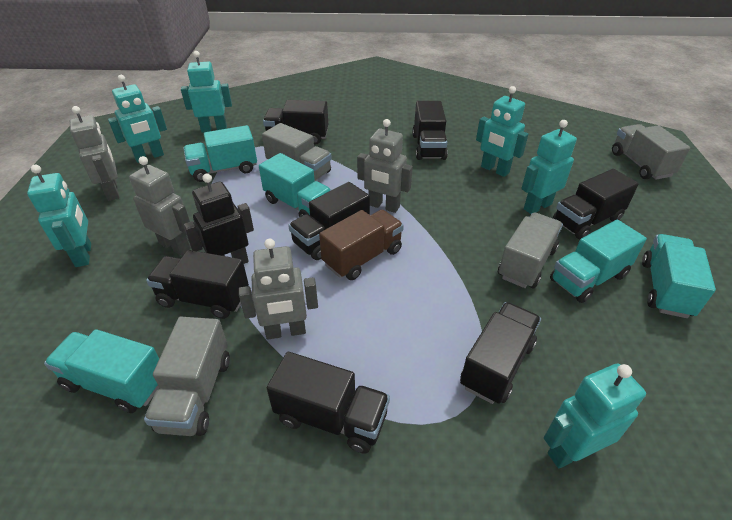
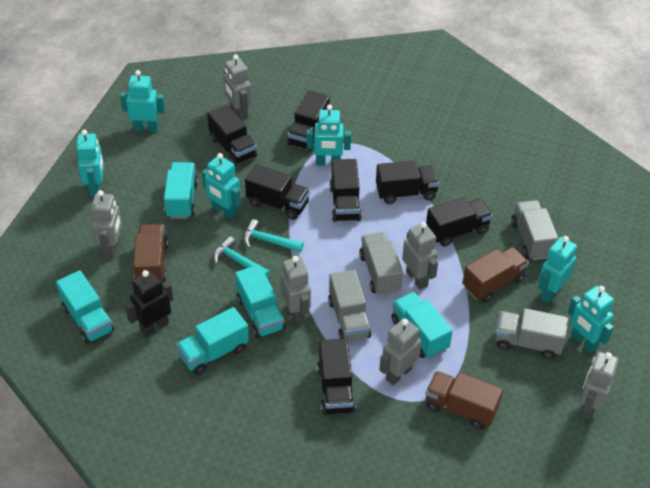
brown truck: [319,210,404,280] = 1 -> [133,224,169,282] [425,371,503,430] [462,247,529,303] = 3
grey robot: [70,106,119,201] [129,156,191,256] [239,238,318,340] [357,119,413,213] = 4 -> [91,190,122,258] [223,54,252,120] [280,256,311,324] [379,318,421,386] [402,222,438,290] [579,351,619,420] = 6
turquoise hammer: none = 0 -> [213,236,270,278] [243,219,304,252] = 2

